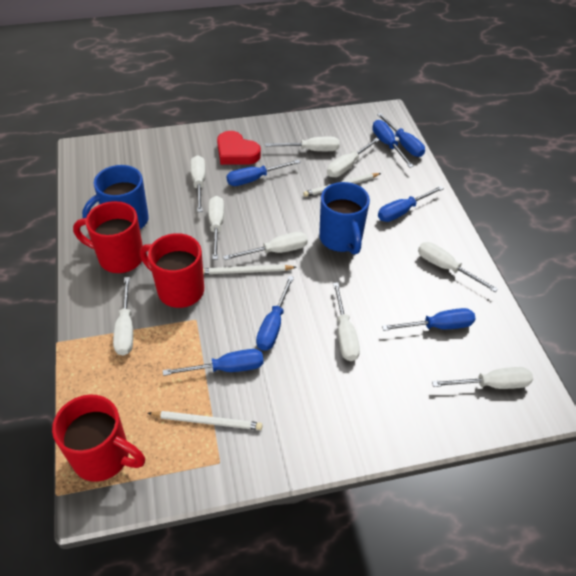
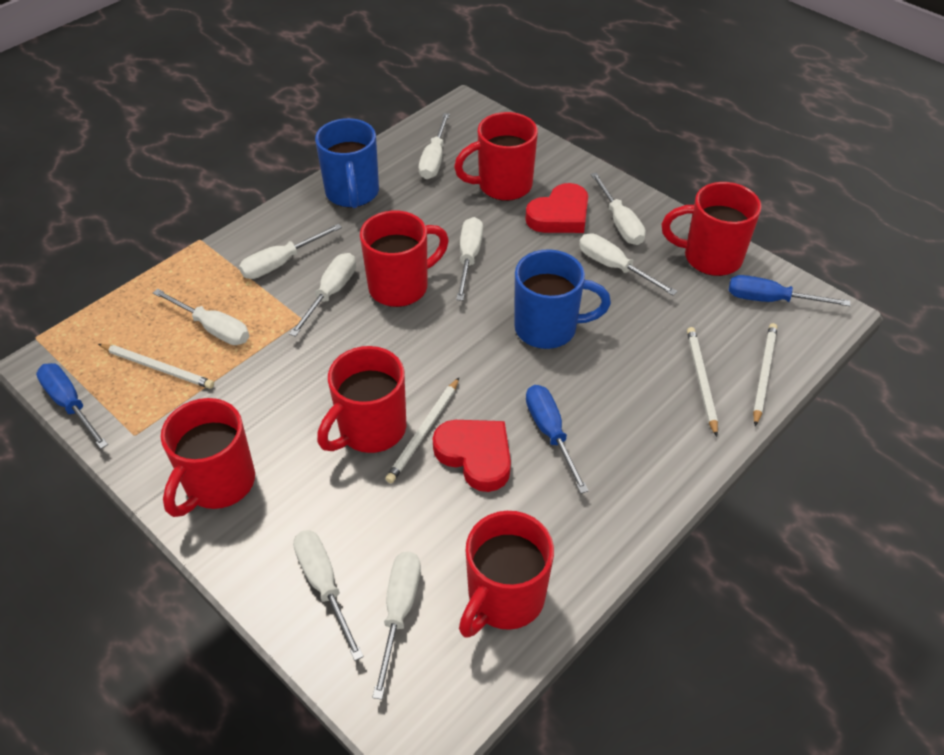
blue screwdriver: [163,349,264,376] [226,160,301,186] [256,276,294,351] [373,120,414,168] [377,113,425,157] [378,186,444,222] [382,308,476,331] = 7 -> [36,363,108,449] [526,385,589,494] [729,275,850,306] = 3
red heart: [217,131,261,165] = 1 -> [433,420,511,492] [525,183,588,233] = 2
red mug: [52,395,145,482] [73,201,143,273] [140,233,204,308] = 3 -> [161,398,255,517] [317,346,406,453] [360,211,449,307] [454,112,538,201] [459,511,554,638] [662,182,761,276] = 6
white pencil: [148,411,262,430] [203,265,297,274] [303,173,381,197] = 3 -> [98,344,214,389] [385,378,459,483] [687,327,718,437] [753,323,777,426] = 4

